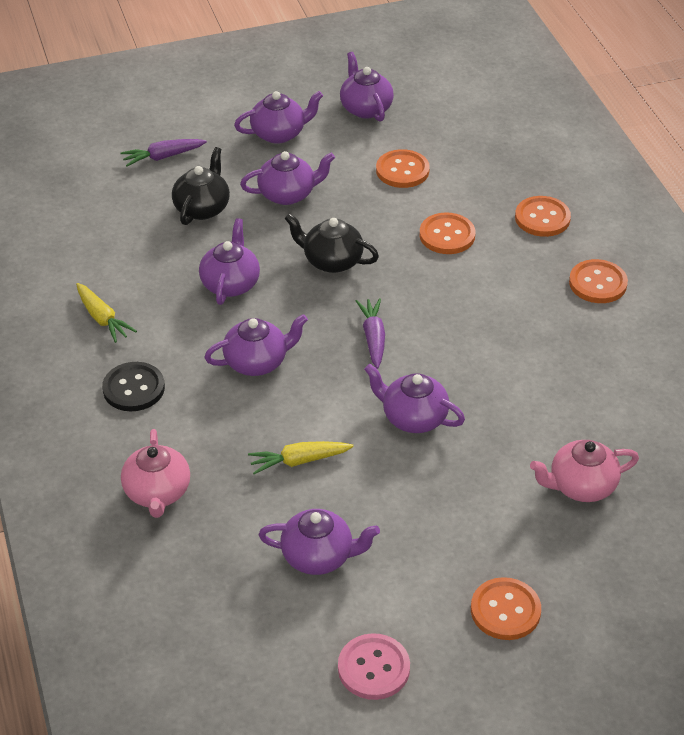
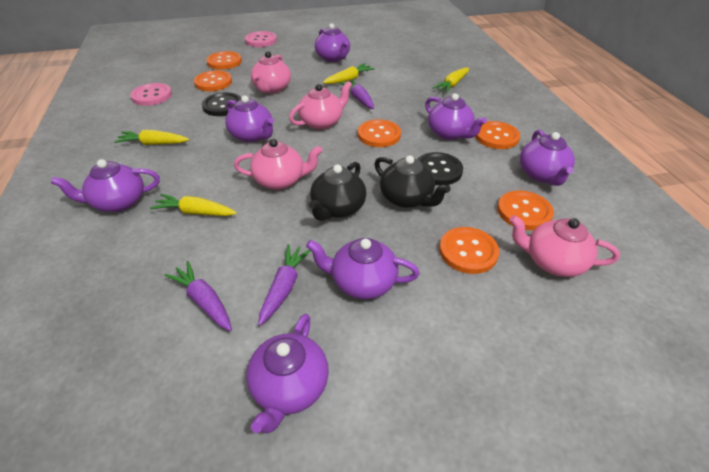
black button: [102,362,165,411] = 1 -> [202,92,241,116] [417,152,463,185] = 2
orange button: [376,149,430,188] [419,213,475,254] [471,577,541,640] [515,196,571,237] [569,259,628,303] = 5 -> [194,70,232,91] [206,51,242,70] [358,119,401,147] [439,227,499,274] [475,121,520,149] [497,190,554,230] = 6
pink button: [338,633,410,700] = 1 -> [130,83,172,106] [245,31,277,47] = 2
pink teapot: [121,429,190,518] [530,440,639,502] = 2 -> [234,139,323,190] [251,51,291,93] [289,81,352,130] [509,215,620,277] = 4
purple carrot: [121,139,207,167] [356,298,385,369] = 2 -> [164,261,232,331] [258,244,311,326] [339,79,374,109] = 3
yellow carrot: [76,283,137,343] [248,441,354,474] = 2 -> [114,130,189,145] [150,194,237,216] [323,63,375,84] [433,68,469,93] = 4

